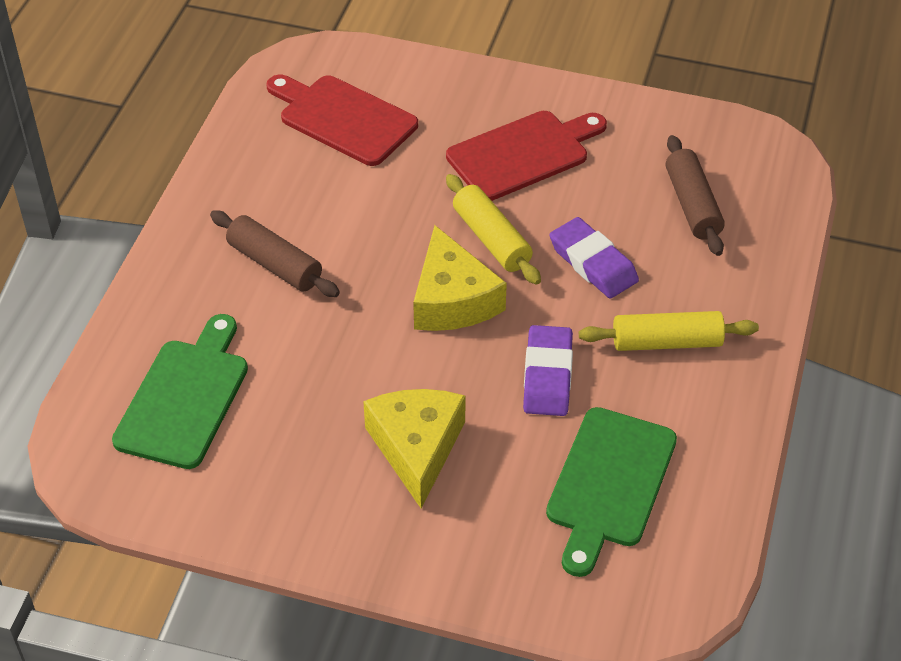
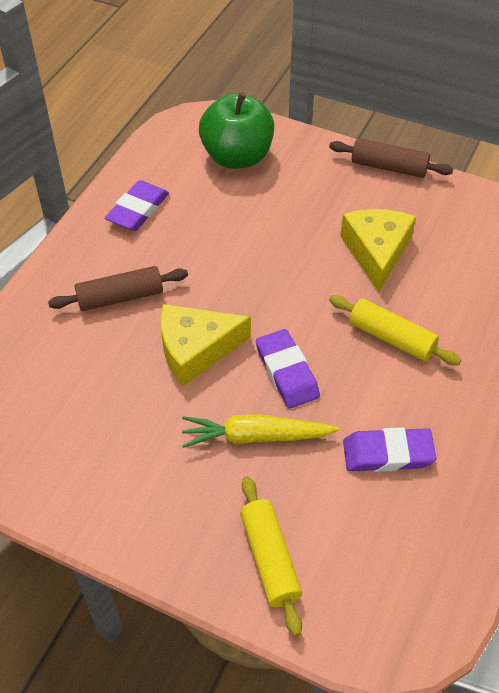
green apple: none = 0 -> [199,92,274,169] = 1
green cutting board: [112,314,248,469] [546,407,677,577] = 2 -> none = 0
purple eraser: [523,325,573,416] [550,217,639,298] = 2 -> [105,180,169,231] [256,329,320,409] [343,427,436,472] = 3
red cutting board: [266,75,418,166] [446,111,607,201] = 2 -> none = 0
yellow carrot: none = 0 -> [182,414,339,448] = 1

